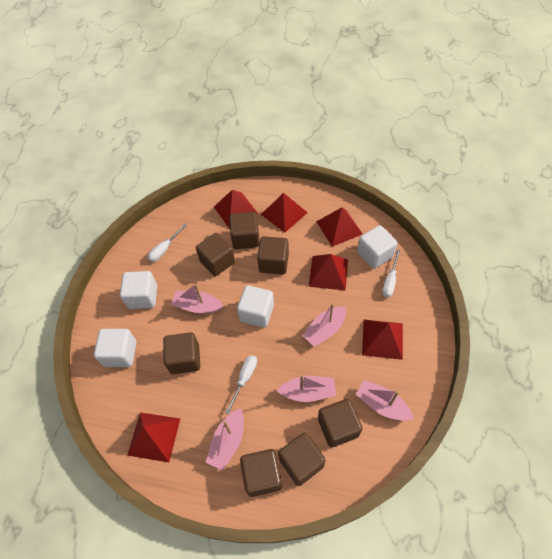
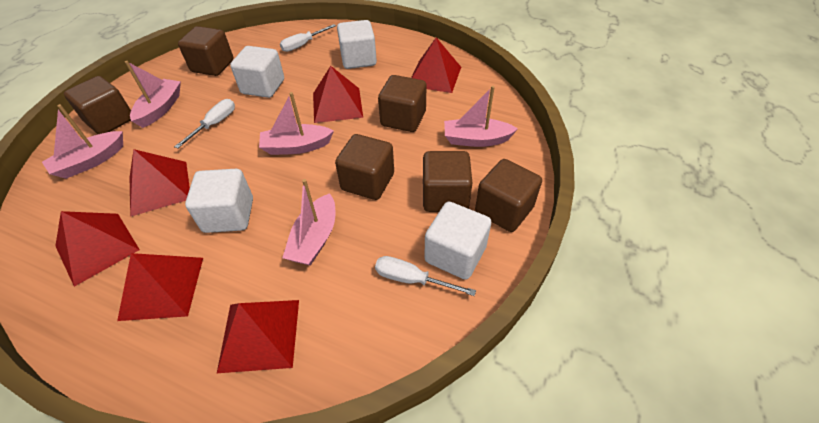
brown cube: [163,332,200,374] [196,233,235,276] [229,212,260,249] [240,449,282,497] [257,237,289,275] [278,433,326,486] [318,399,363,447] = 7 -> [64,76,131,134] [178,26,233,76] [335,134,394,200] [378,75,427,132] [423,151,472,212] [475,159,542,232] = 6

